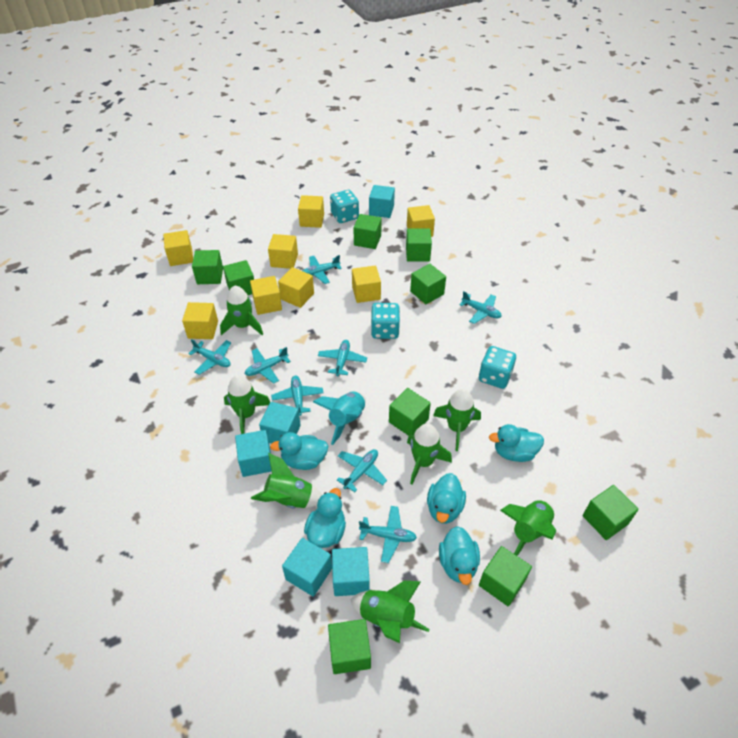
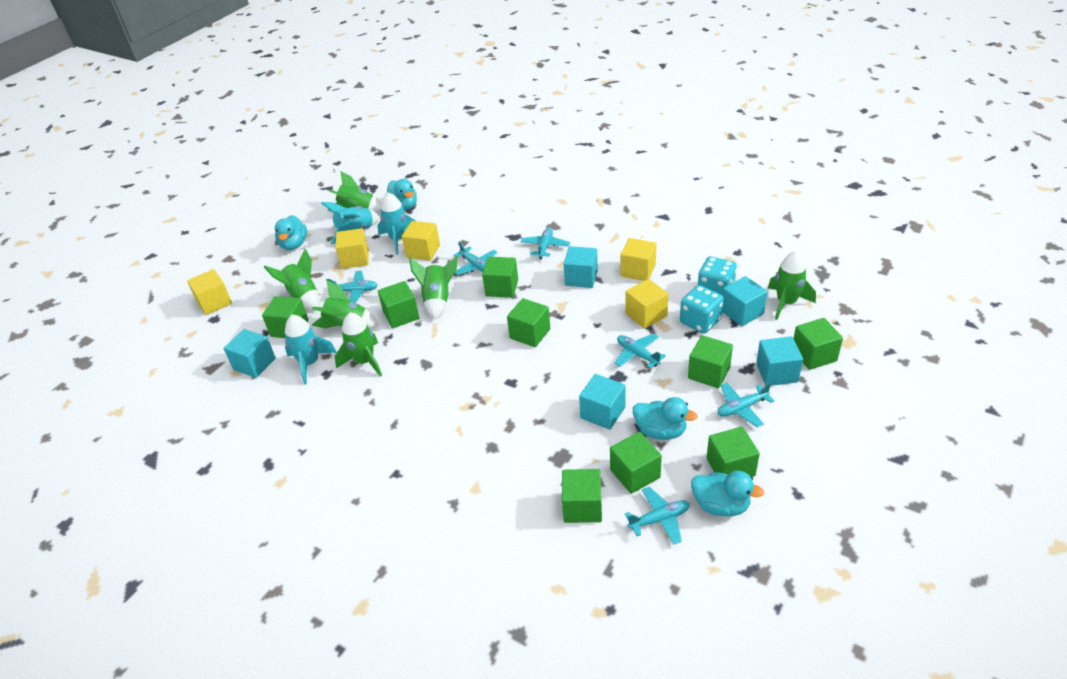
green rocket: [220,286,263,335] [224,375,270,434] [251,453,322,508] [350,580,430,643] [407,424,452,484] [433,389,481,451] [500,500,556,556] = 7 -> [264,249,320,310] [312,280,379,329] [328,172,382,213] [335,312,382,377] [409,256,458,319] [768,251,816,320] = 6
turquoise dice: [330,190,359,223] [371,303,400,339] [479,346,516,389] = 3 -> [680,285,724,334] [698,256,737,295] = 2
turquoise duck: [270,432,328,470] [304,488,346,548] [427,473,466,524] [439,526,480,585] [489,424,544,462] = 5 -> [275,215,307,250] [385,179,417,210] [633,397,697,440] [691,471,764,516] = 4
turquoise plane: [188,339,231,375] [245,347,291,384] [271,376,324,416] [303,255,342,284] [318,340,367,376] [337,449,387,492] [359,506,417,563] [459,291,502,324] = 8 -> [326,271,378,303] [454,241,498,275] [521,227,570,259] [614,333,666,368] [625,487,690,545] [718,382,774,427] = 6
turquoise rocket: [313,391,366,445] = 1 -> [285,315,337,384] [321,202,380,244] [377,192,416,255] = 3
yellow cube: [163,230,193,266] [182,302,218,339] [250,276,282,315] [268,234,298,269] [278,267,314,308] [298,195,324,228] [352,266,381,303] [407,205,435,237] = 8 -> [187,269,232,315] [335,228,369,269] [402,221,440,261] [620,238,656,281] [625,279,669,329] = 5

